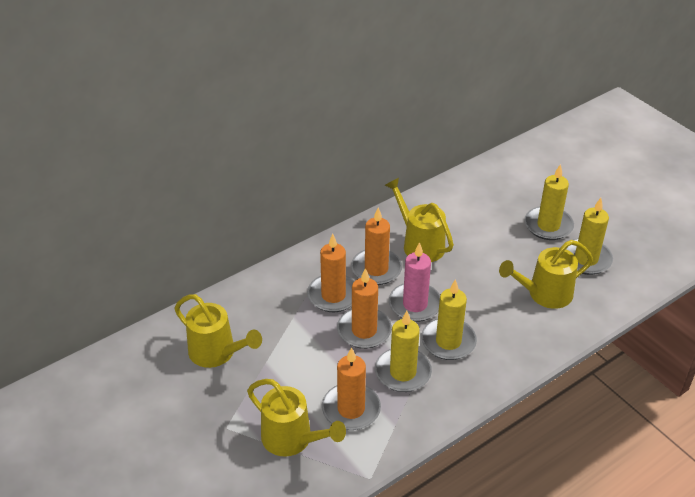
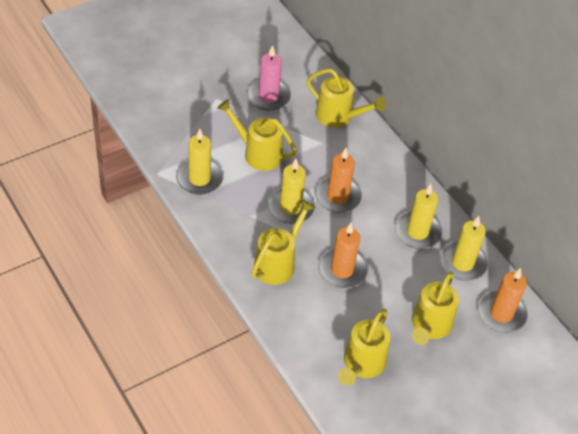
orange candle: [307,234,355,312] [322,347,381,430] [337,268,392,349] [351,208,402,285] = 4 -> [315,148,362,213] [318,223,367,288] [478,268,528,333] = 3
yellow watering can: [174,294,262,368] [247,379,346,457] [385,178,454,262] [499,240,593,309] = 4 -> [217,99,297,171] [252,200,316,285] [307,69,386,128] [338,309,390,386] [412,271,459,345] = 5

